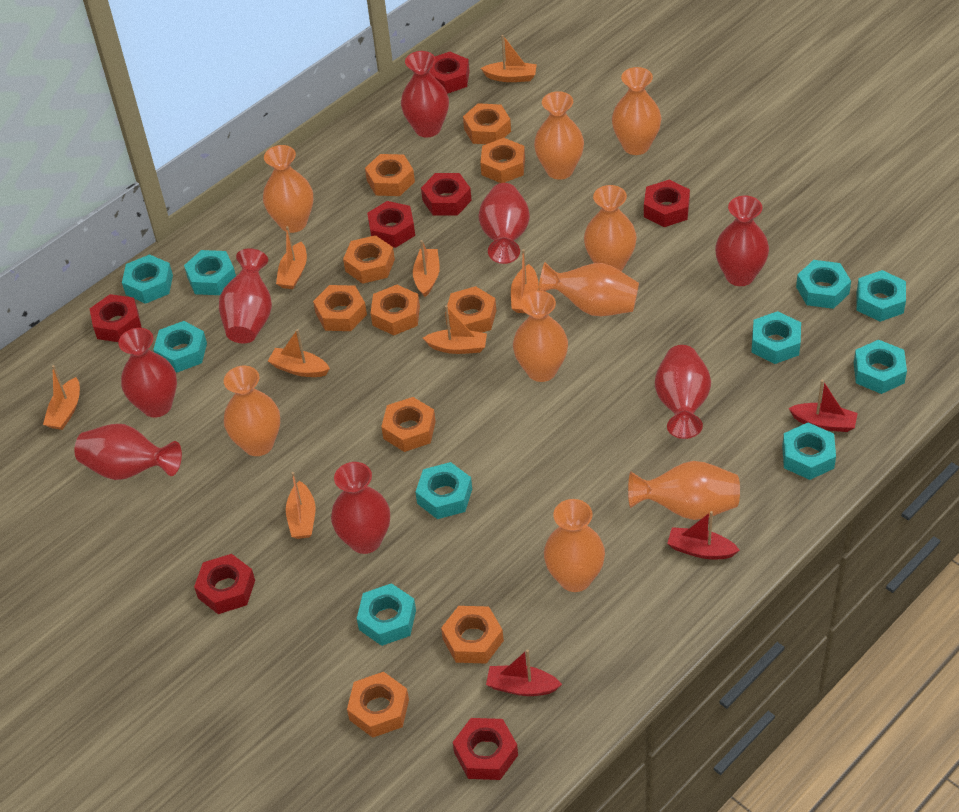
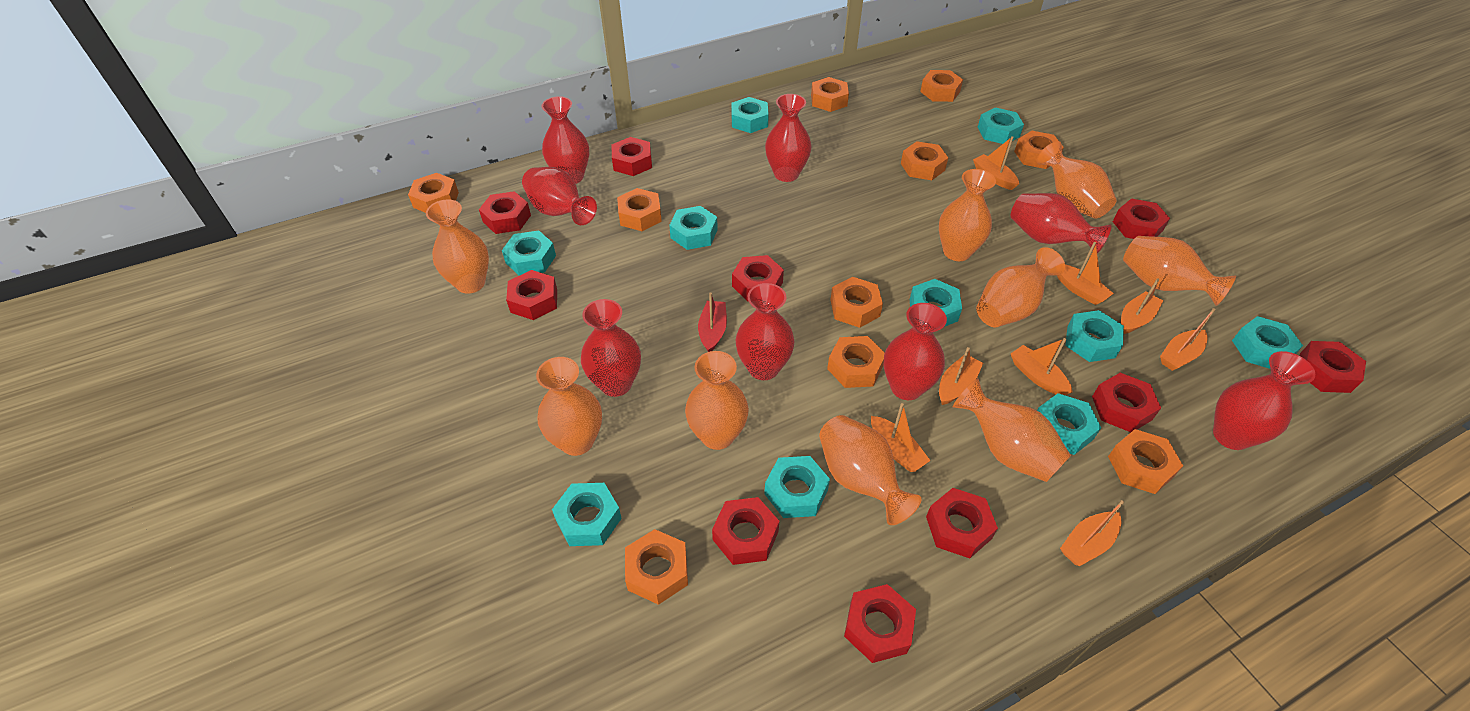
red boat: [486,649,562,696] [667,511,740,559] [789,380,858,432] = 3 -> [698,293,727,352] = 1
red nut: [90,294,142,342] [194,554,255,614] [367,201,415,248] [421,173,472,216] [429,52,469,94] [453,718,518,780] [644,180,690,227] = 7 -> [479,191,531,234] [506,270,557,320] [612,137,652,176] [712,497,779,565] [732,255,784,301] [844,584,916,663] [926,488,998,559] [1092,373,1161,432] [1113,198,1170,239] [1300,341,1366,393] = 10

